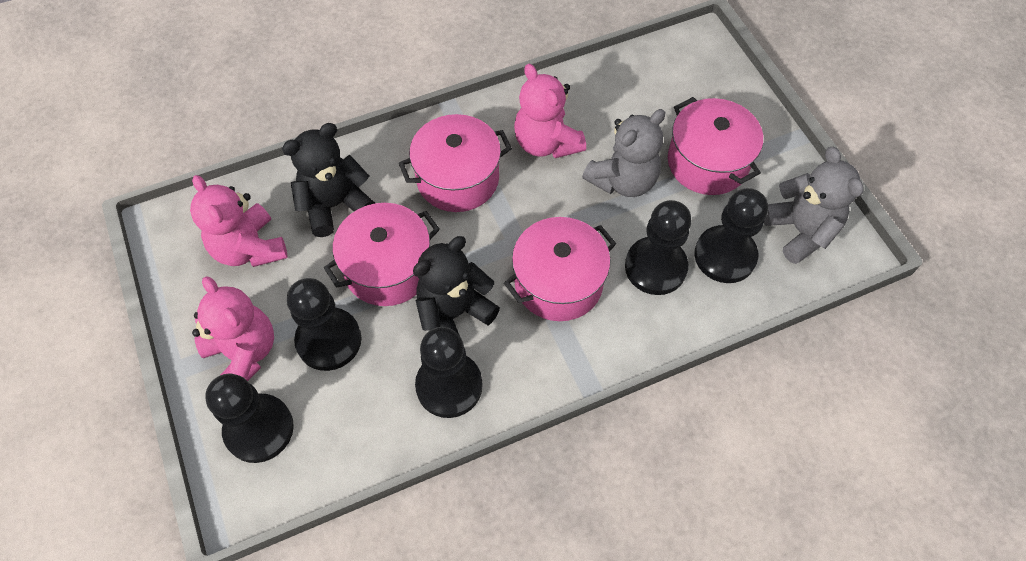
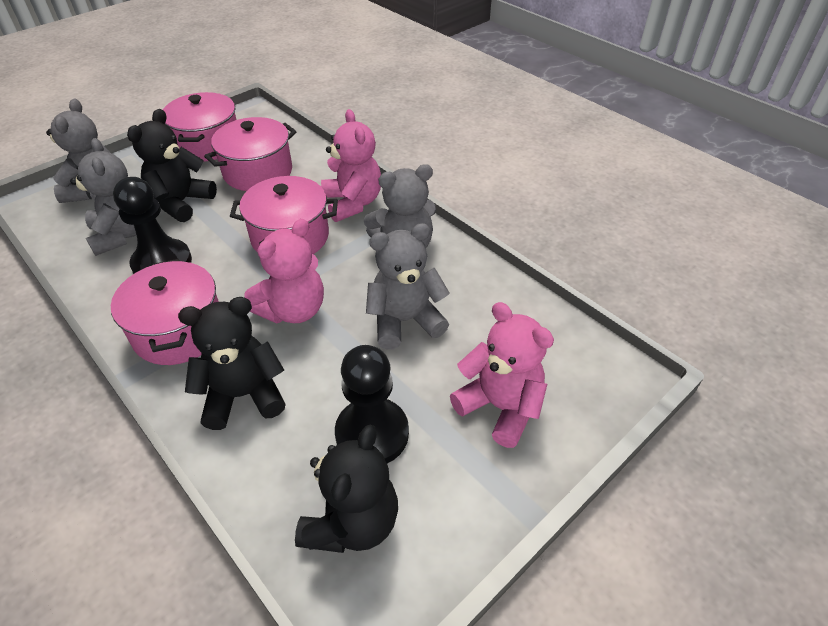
black pawn: [205,373,294,463] [287,278,362,371] [415,327,483,418] [625,200,692,295] [694,188,768,283] = 5 -> [113,177,192,274] [335,345,409,463] = 2
black teddy bear: [282,123,375,237] [413,236,500,336] = 2 -> [127,109,217,222] [178,297,286,430] [295,425,398,553] = 3
grey teddy bear: [582,109,666,197] [764,147,864,264] = 2 -> [46,99,111,203] [70,138,136,256] [364,164,436,248] [366,223,450,349] = 4

